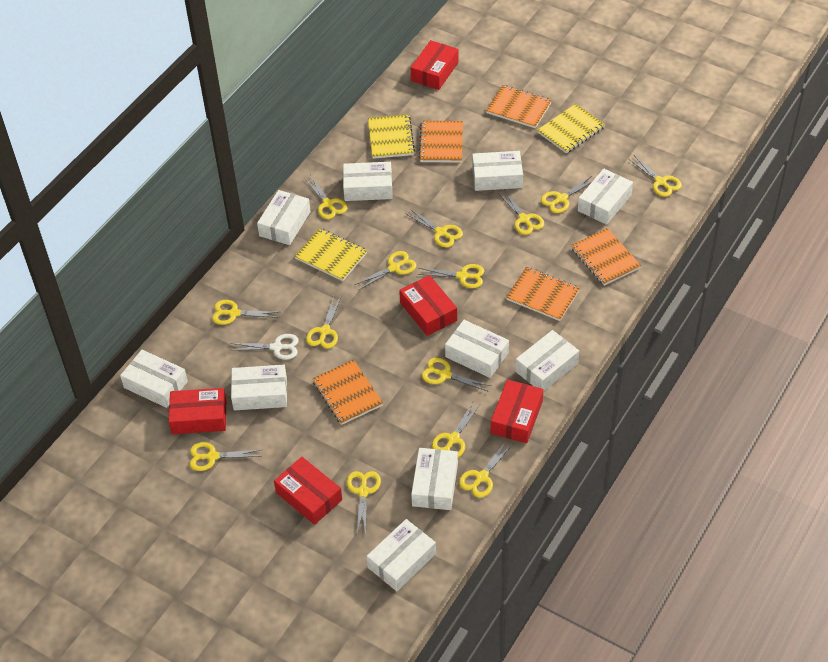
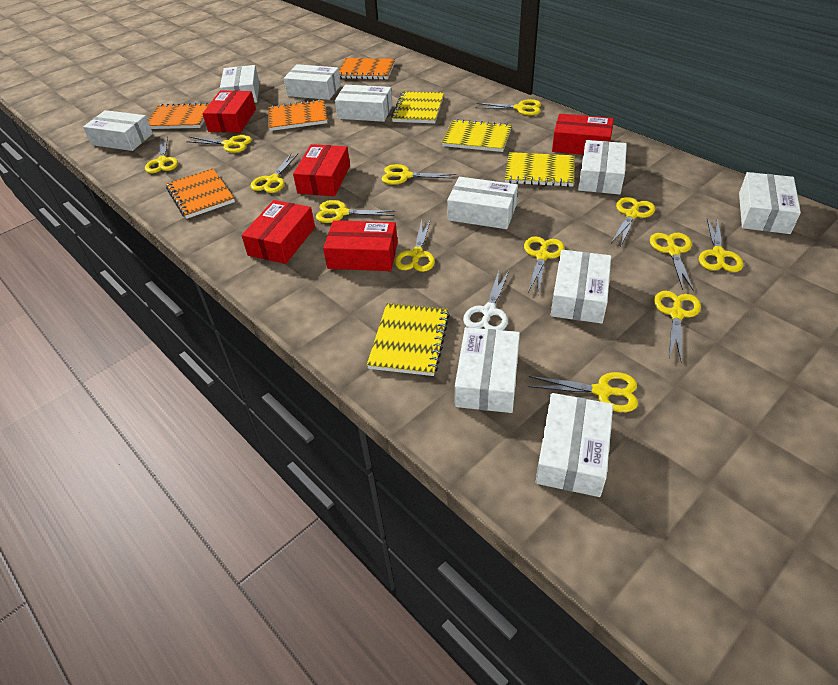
orange notebook: [312,360,383,425] [418,121,463,163] [486,85,552,128] [506,267,580,321] [571,228,641,286] = 5 -> [148,103,209,129] [166,168,235,219] [268,99,327,131] [339,58,395,80] = 4
yellow notebook: [294,228,367,281] [368,114,415,159] [537,104,605,153] = 3 -> [367,303,450,376] [391,91,444,123] [442,119,512,152] [505,152,575,187] = 4
yellow scissors: [189,442,261,471] [212,300,279,325] [304,176,347,219] [306,296,341,349] [347,471,381,535] [354,251,417,290] [405,209,463,247] [417,264,484,288] [422,358,491,392] [432,402,480,457] [459,441,513,498] [498,190,544,235] [541,176,592,213] [629,155,682,197] = 14 -> [145,136,178,173] [186,135,252,153] [250,154,298,193] [316,200,395,223] [382,164,456,185] [395,219,435,272] [476,99,541,116] [524,236,564,295] [528,372,638,412] [611,197,655,245] [650,233,694,291] [654,291,701,360] [699,217,743,272] = 13

